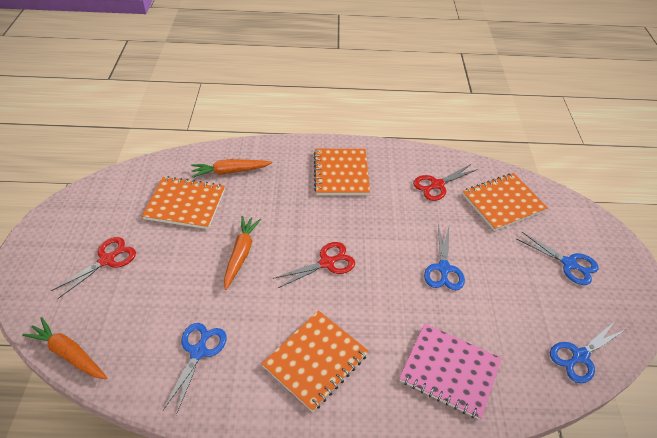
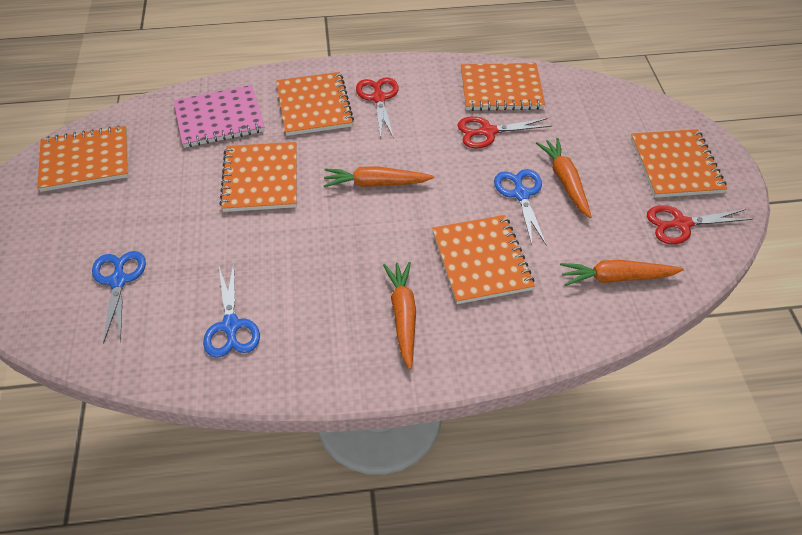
blue scissors: [163,323,227,415] [424,226,465,290] [516,231,599,285] [550,321,625,383] = 4 -> [92,251,146,344] [203,262,260,358] [494,169,546,245] = 3
orange carrot: [22,317,107,379] [191,159,272,178] [224,216,261,290] = 3 -> [323,166,435,187] [383,262,416,369] [536,138,592,218] [560,260,684,286] = 4
orange notebook: [142,176,225,229] [262,310,369,412] [314,149,370,195] [462,173,548,231] = 4 -> [37,125,128,192] [219,142,296,212] [276,72,354,136] [432,215,535,304] [461,63,545,111] [631,129,727,198] = 6

